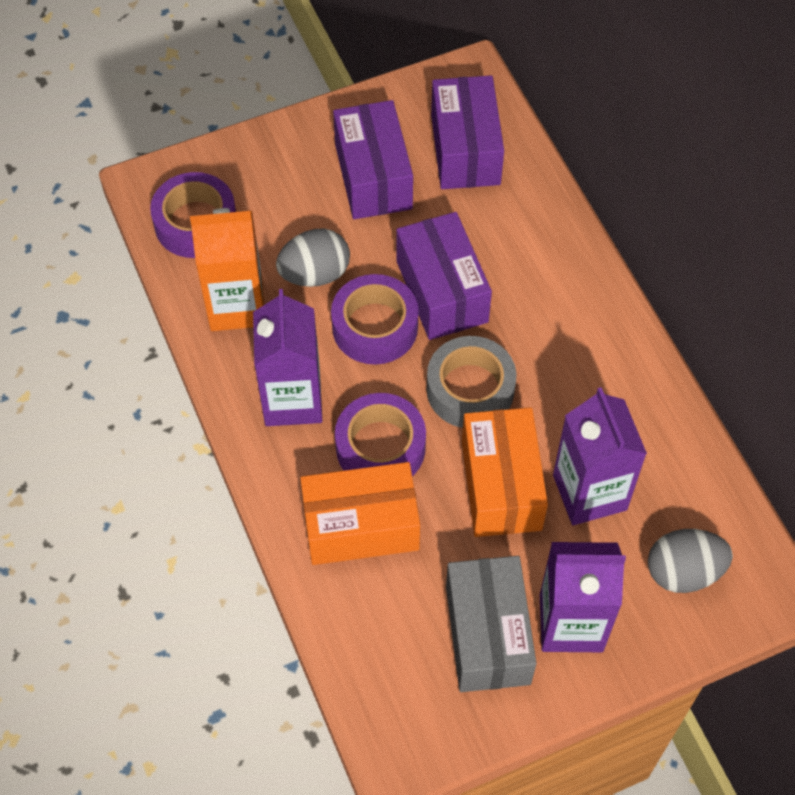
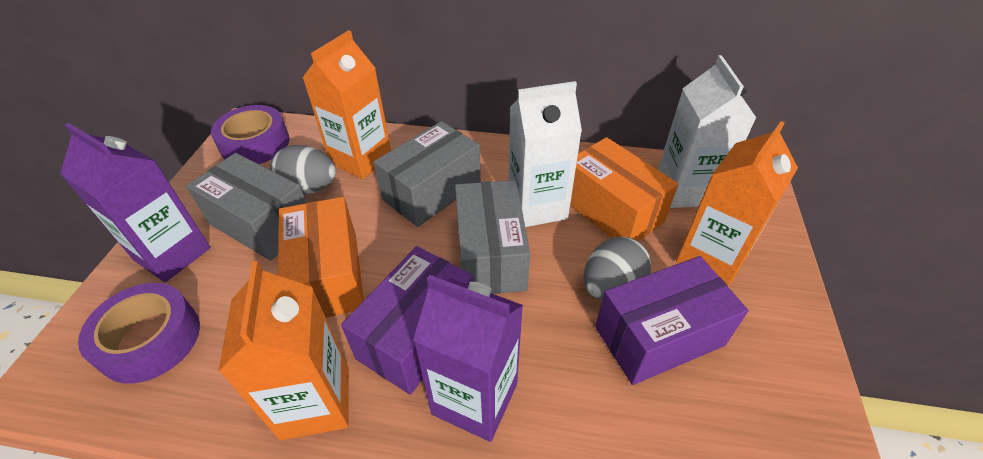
grey box: [446,556,537,692] = 1 -> [186,153,307,261] [374,121,481,227] [455,180,530,294] = 3
grey tape: [427,336,516,428] = 1 -> none = 0
orange carton: [190,208,264,331] = 1 -> [218,261,349,440] [303,30,391,179] [676,121,798,287] = 3
purple box: [333,100,413,219] [396,212,492,340] [431,75,504,189] = 3 -> [341,246,474,395] [595,256,748,385] = 2
purple carton: [253,289,322,426] [540,542,626,652] [553,387,647,525] = 3 -> [60,123,211,282] [413,275,523,442] = 2
purple tape: [150,172,236,258] [331,274,418,365] [335,393,426,476] = 3 -> [78,283,200,384] [211,105,289,164] = 2
white carton: none = 0 -> [508,81,582,227] [658,55,756,208] = 2

